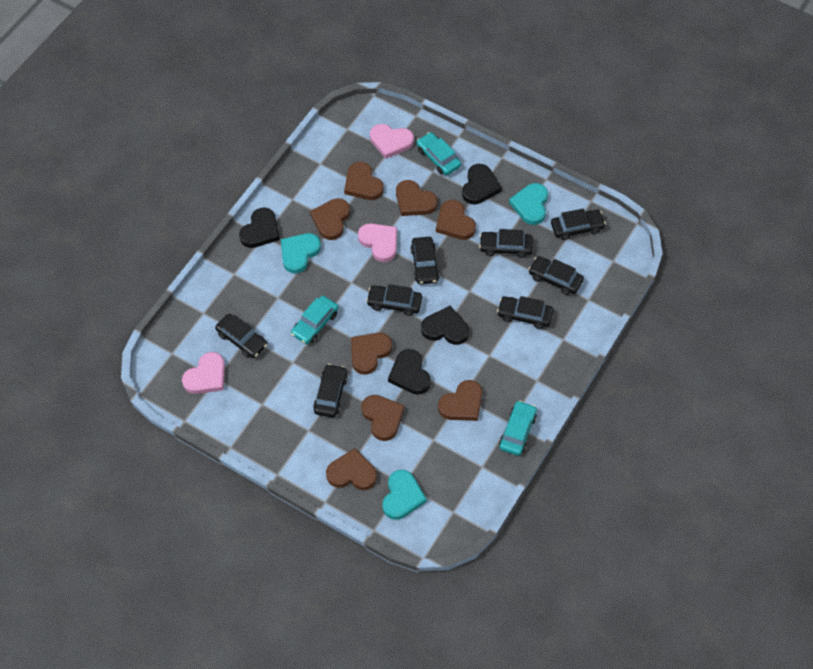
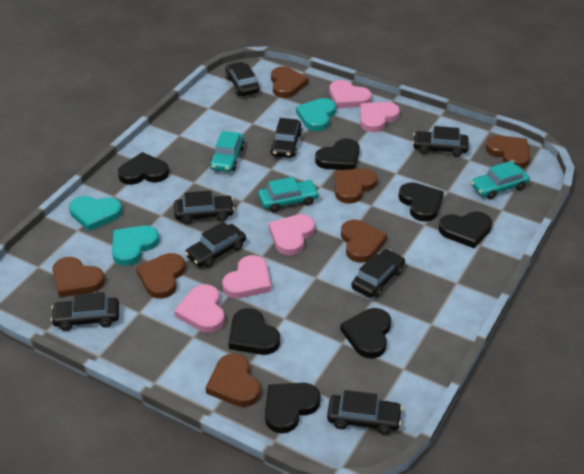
black heart: [239,208,280,248] [388,349,431,395] [421,306,469,345] [462,164,502,204] = 4 -> [118,152,169,185] [229,308,280,355] [265,383,321,433] [315,139,360,170] [340,308,391,358] [398,182,444,222] [439,211,492,248] = 7
brown heart: [310,198,350,240] [326,448,377,490] [344,162,384,200] [351,333,392,375] [361,395,405,441] [396,180,438,216] [436,200,476,240] [438,380,482,421] = 8 -> [52,257,105,297] [136,253,185,299] [206,353,261,407] [271,66,309,98] [334,168,377,204] [341,220,387,263] [486,135,530,168] = 7
pink heart: [182,352,225,394] [358,223,397,262] [370,124,414,159] = 3 -> [174,284,225,333] [222,255,271,298] [269,214,315,255] [329,80,372,108] [360,102,400,132] = 5

